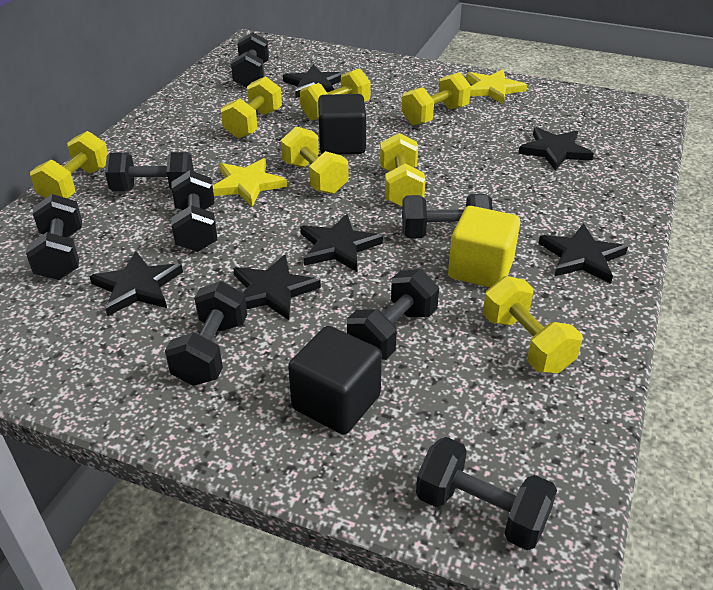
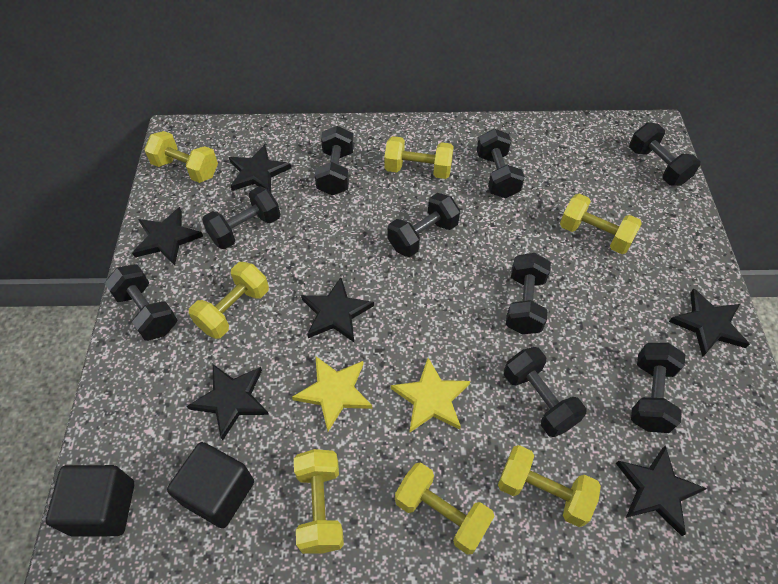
black dumbbell: [26,194,82,280] [105,152,194,191] [165,281,247,386] [172,170,217,252] [231,32,269,88] [347,269,439,360] [402,194,493,238] [416,437,557,550] = 8 -> [104,264,177,341] [202,186,280,249] [315,126,354,195] [388,193,460,257] [477,129,525,198] [504,347,587,437] [506,253,551,334] [629,122,700,186] [631,343,685,433] = 9
yellow cube: [448,206,520,287] = 1 -> none = 0

